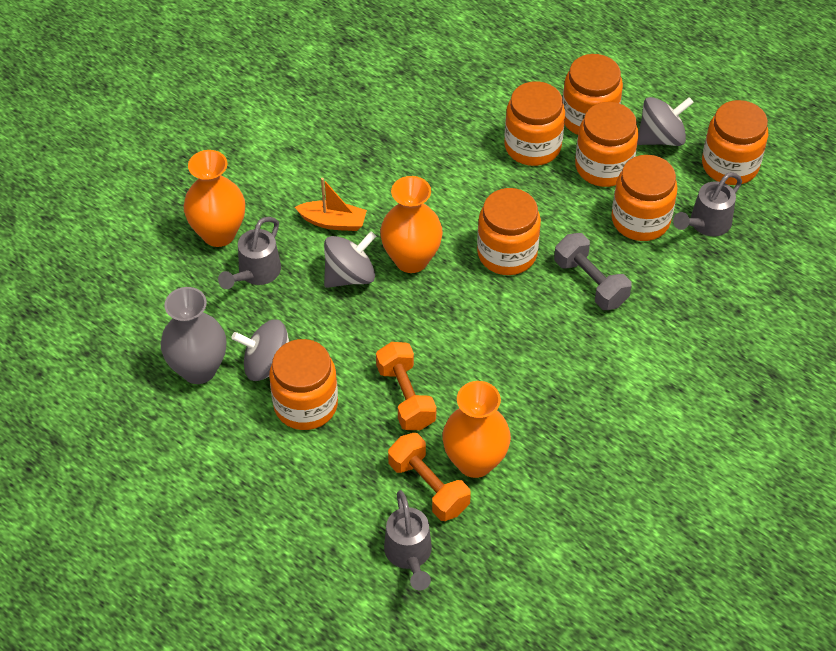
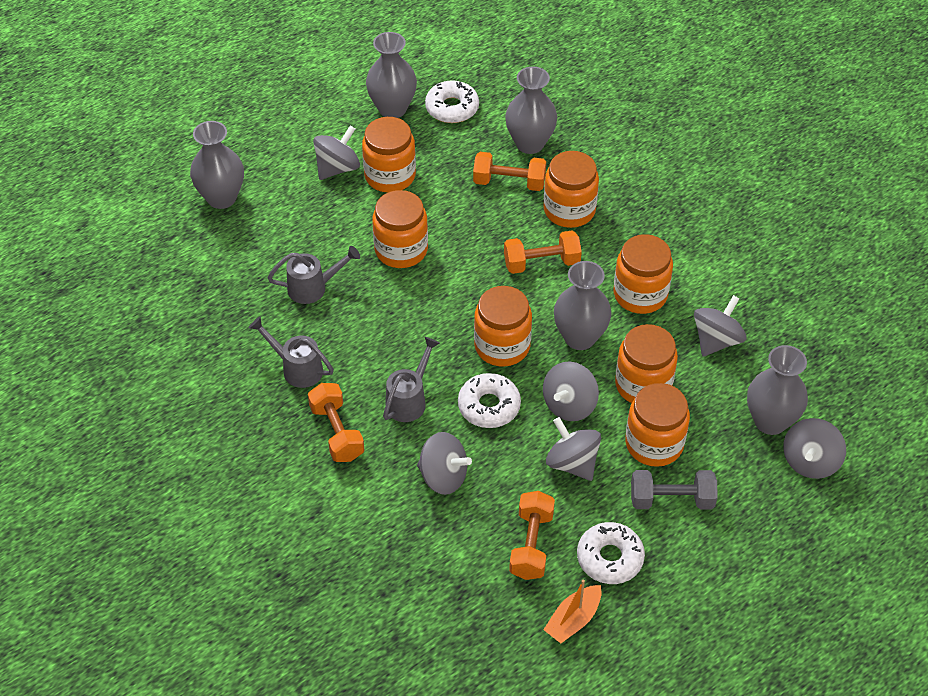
grey spinning top: [232,319,290,381] [324,231,376,288] [637,97,694,146] = 3 -> [313,125,360,180] [417,432,472,495] [543,361,599,421] [546,417,601,481] [694,295,747,356] [783,418,846,479] = 6
grey vase: [161,287,226,384] = 1 -> [190,121,244,209] [366,32,417,118] [505,67,557,154] [554,261,611,350] [747,345,808,435] = 5
orange dumbbell: [376,342,436,430] [388,433,471,521] = 2 -> [308,383,364,462] [473,152,546,191] [504,231,582,274] [509,491,555,580] = 4
orange vase: [184,150,245,247] [380,176,443,273] [442,381,511,478] = 3 -> none = 0
white donut: none = 0 -> [425,80,479,123] [458,373,521,428] [577,522,645,584] = 3

